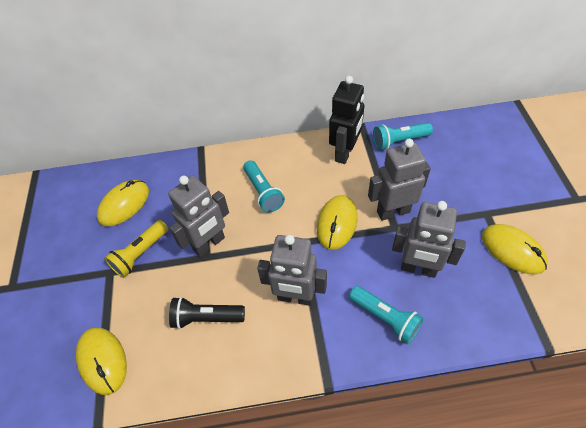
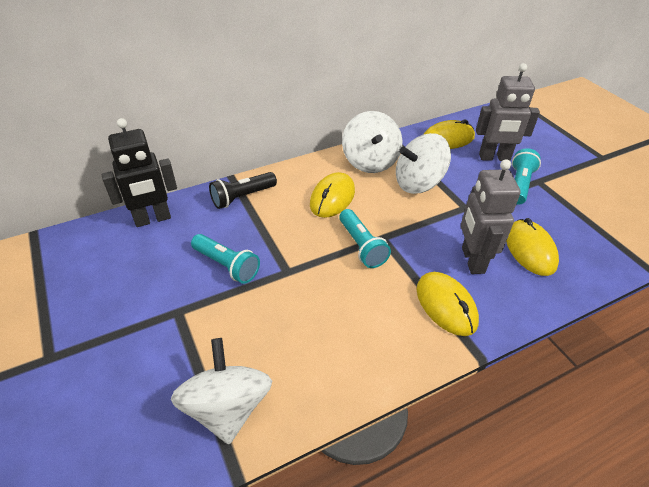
grey robot: [168,176,229,257] [257,235,327,306] [368,139,431,221] [392,201,466,278] = 4 -> [461,159,521,274] [476,63,540,161] = 2
white spinning top: none = 0 -> [171,338,272,444] [342,111,402,173] [396,133,451,194] = 3
yellow flashlight: [104,220,168,278] = 1 -> none = 0

